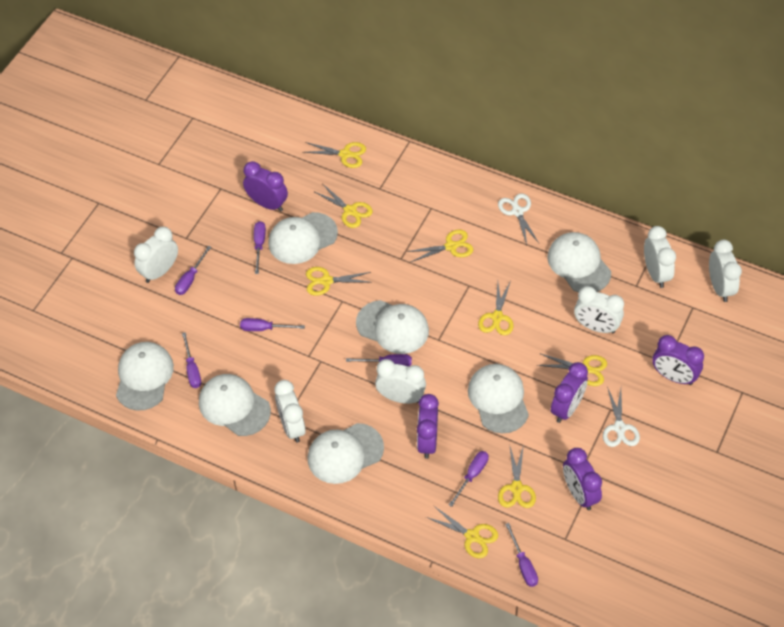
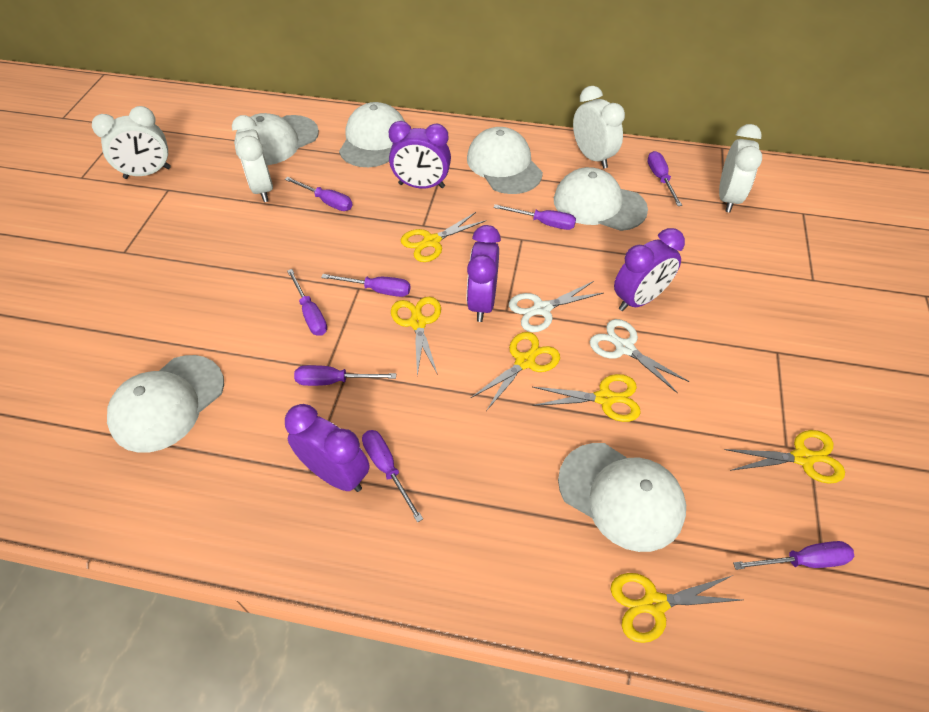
purple clock: [243,161,288,212] [417,394,439,459] [551,362,588,423] [563,448,602,510] [652,335,704,385] = 5 -> [285,404,370,492] [389,121,451,188] [467,225,501,322] [614,228,685,311] = 4
purple screwdriver: [175,246,211,295] [182,332,201,388] [240,318,305,331] [254,221,266,274] [346,354,412,367] [449,451,489,507] [505,523,538,587] = 7 -> [285,177,352,211] [287,269,327,336] [294,365,396,386] [321,274,411,297] [362,430,423,523] [493,204,576,230] [647,151,682,206] [733,541,854,570] = 8
white cap: [116,342,174,411] [199,374,271,436] [268,212,338,264] [308,423,384,484] [356,300,429,354] [468,364,529,434] [547,232,611,293] = 7 -> [107,355,224,453] [234,113,319,165] [339,102,405,167] [467,127,543,194] [554,167,648,231] [558,443,686,552] = 6
white clock: [134,227,178,283] [274,380,306,443] [375,359,426,404] [574,286,624,334] [644,226,676,288] [709,240,742,302] = 6 -> [92,106,171,179] [232,115,273,202] [573,86,625,169] [719,124,762,212] = 4
yellow scissors: [303,142,366,168] [306,267,371,296] [315,183,373,228] [406,230,473,262] [426,506,498,558] [478,281,514,335] [498,444,536,508] [537,353,607,386] = 8 -> [391,297,441,376] [401,212,486,262] [471,332,560,411] [533,374,641,422] [610,573,742,643] [724,430,845,484] = 6

